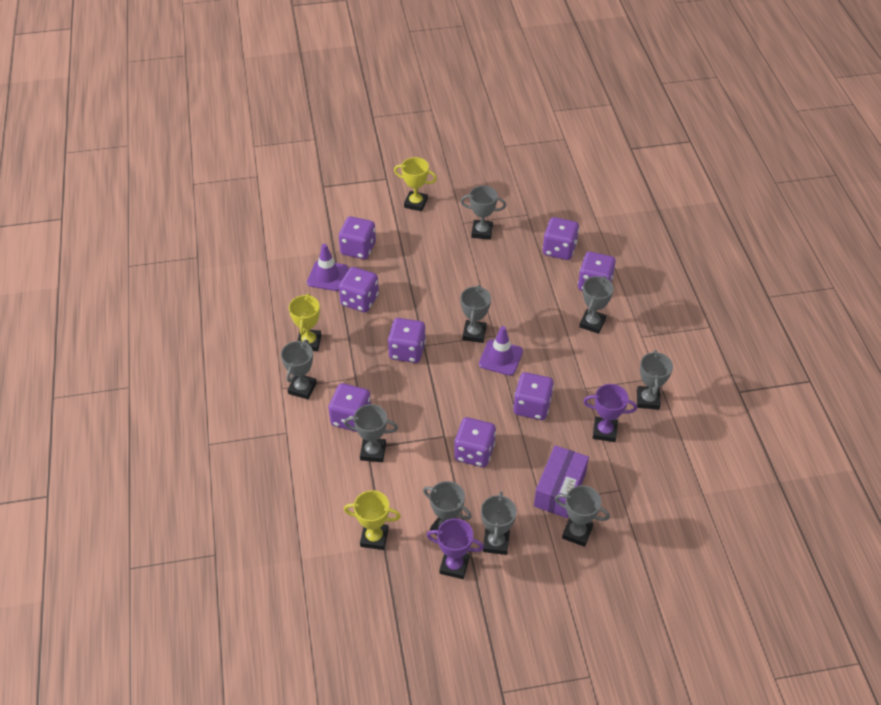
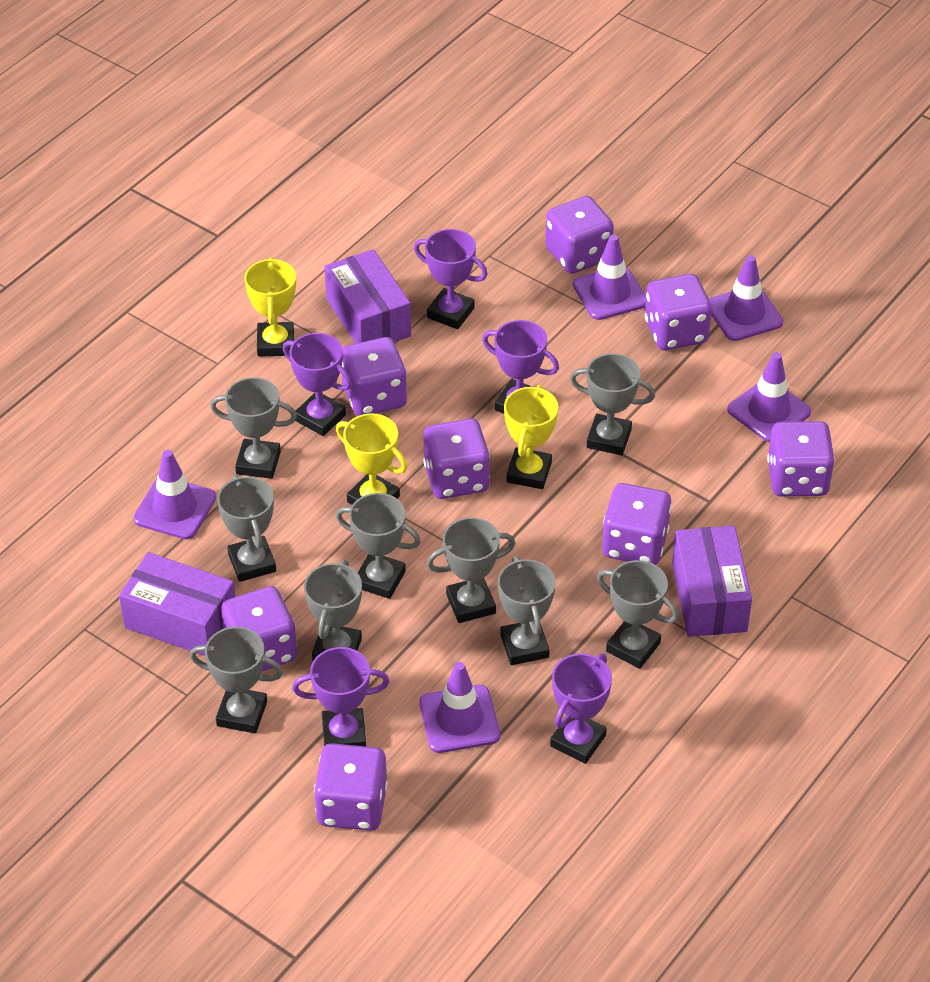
purple box: [534,445,589,518] = 1 -> [119,552,235,656] [324,249,411,344] [672,526,752,637] = 3
purple traffic cone: [307,244,349,291] [479,326,523,376] = 2 -> [133,450,216,539] [420,662,500,753] [573,235,646,320] [709,255,783,341] [727,352,811,442] = 5
purple trophy: [426,518,484,579] [583,384,637,442] = 2 -> [283,333,352,436] [292,647,390,746] [414,229,488,329] [482,320,559,414] [550,654,612,764] = 5

